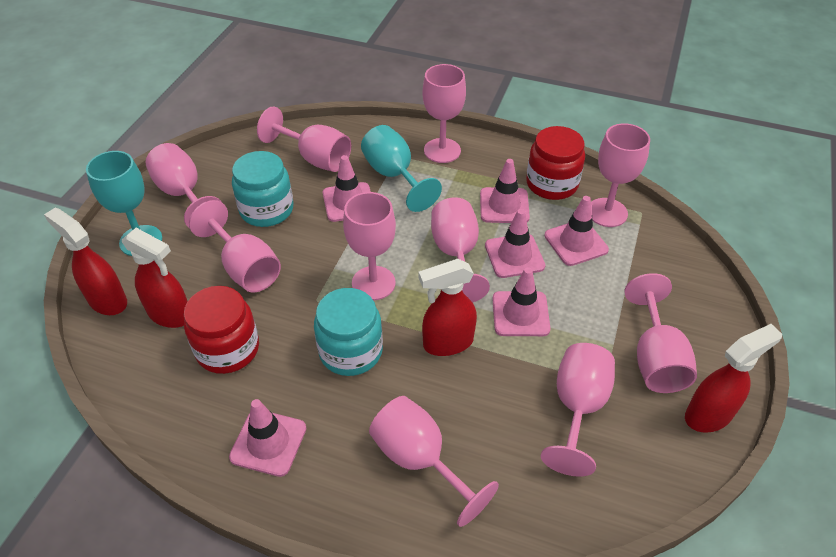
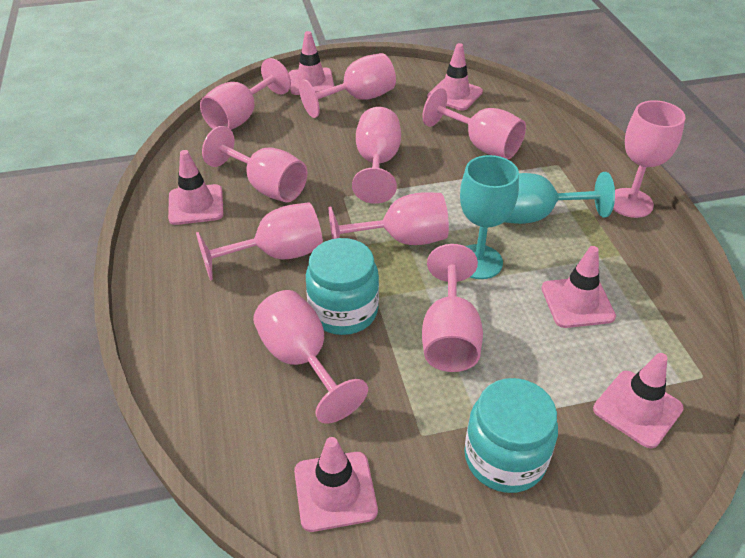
red jar: [184,286,259,374] [526,126,585,200] = 2 -> none = 0
red spray bottle: [44,208,127,315] [122,228,188,328] [419,259,477,356] [685,324,782,433] = 4 -> none = 0

